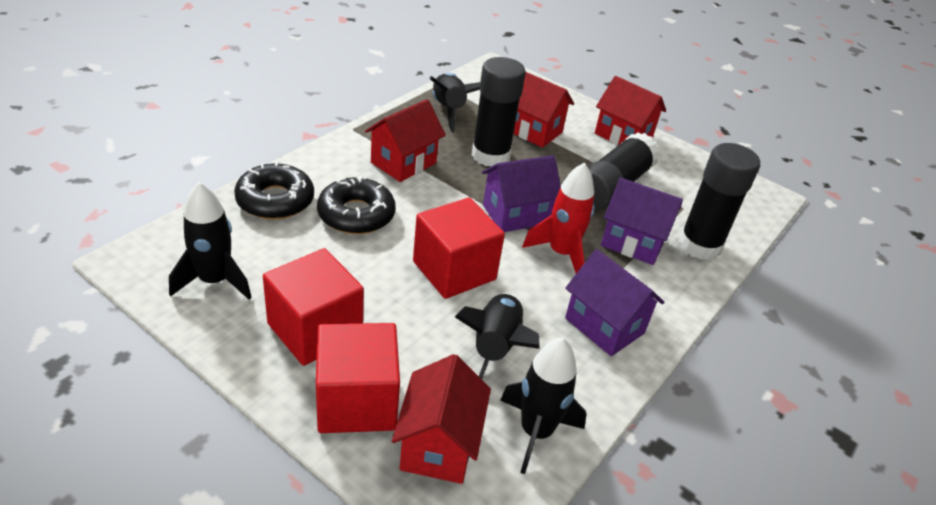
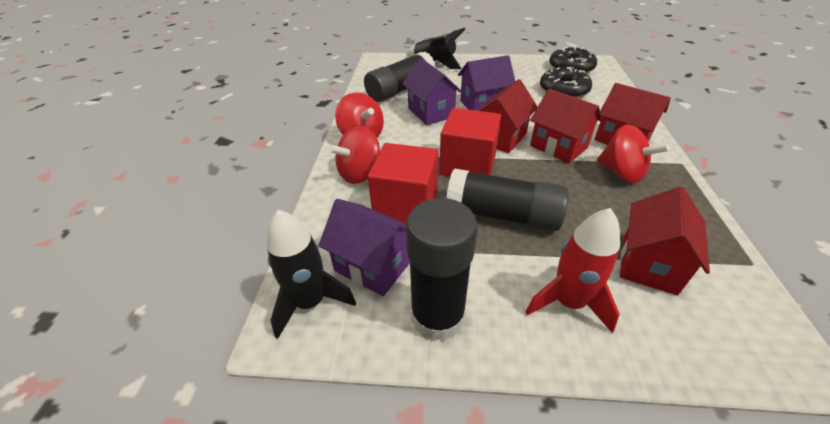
black rocket: [169,182,252,300] [430,73,480,133] [455,293,540,379] [500,337,587,474] = 4 -> [267,210,356,339] [406,28,465,69] = 2
red cube: [263,248,364,366] [316,323,400,433] [413,198,505,299] = 3 -> [368,143,438,223] [439,108,501,177] = 2
red spinning top: none = 0 -> [329,126,380,184] [335,93,384,137] [597,124,670,183] = 3

